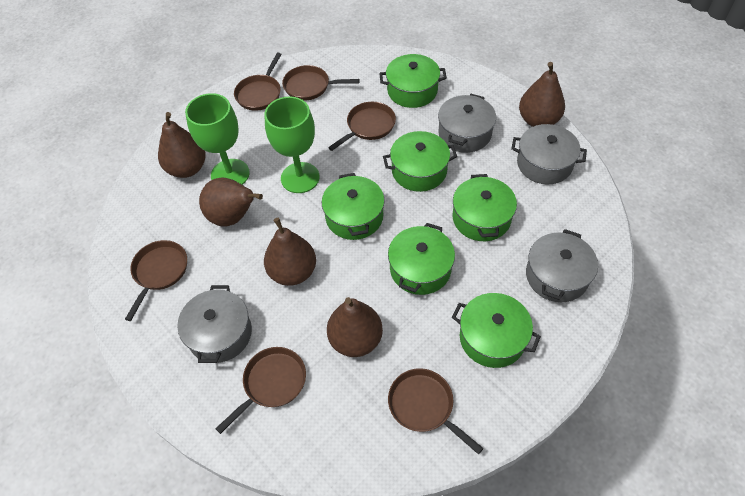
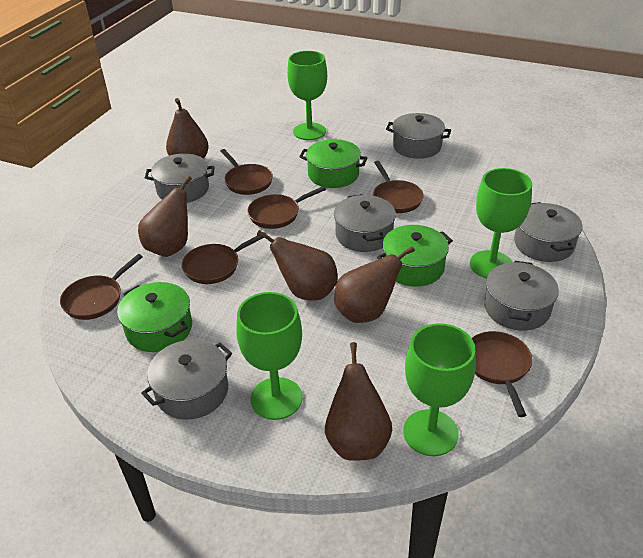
green goblet: [185,93,250,185] [264,96,320,193] = 2 -> [236,292,302,420] [287,51,327,140] [403,323,476,456] [470,168,532,278] = 4
green pot: [322,173,385,240] [379,54,447,108] [383,131,457,192] [388,223,455,295] [452,293,541,368] [453,174,517,241] = 6 -> [117,282,192,352] [299,139,367,188] [377,225,453,287] = 3
grey pot: [177,285,252,363] [438,94,496,153] [511,124,587,184] [526,229,598,302] = 4 -> [141,340,232,420] [145,153,215,203] [334,194,396,252] [386,113,451,159] [484,261,559,331] [514,202,583,262] = 6

